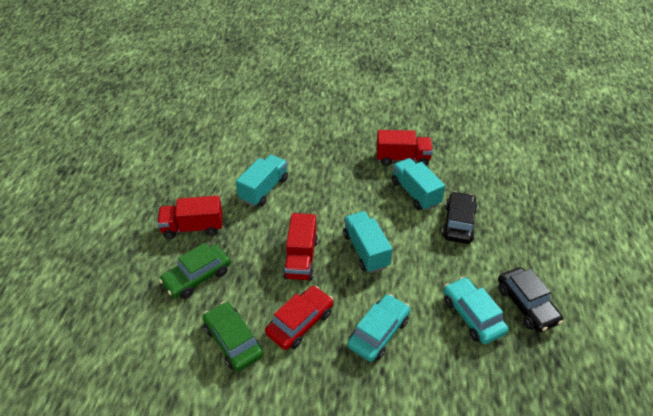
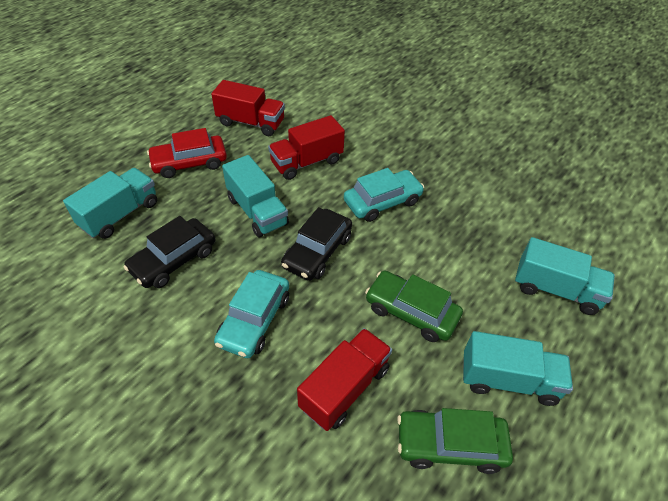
turquoise truck: [236,155,288,206] [343,211,392,273] [392,158,445,211] = 3 -> [63,168,157,239] [222,155,289,237] [463,331,573,406] [515,237,615,315] = 4

